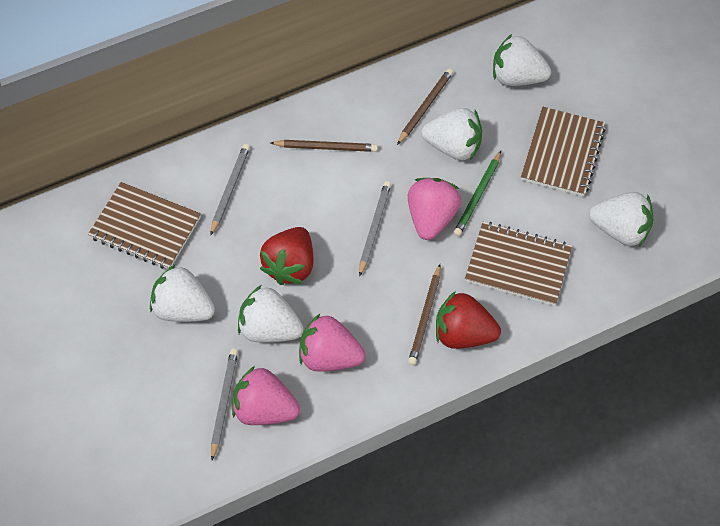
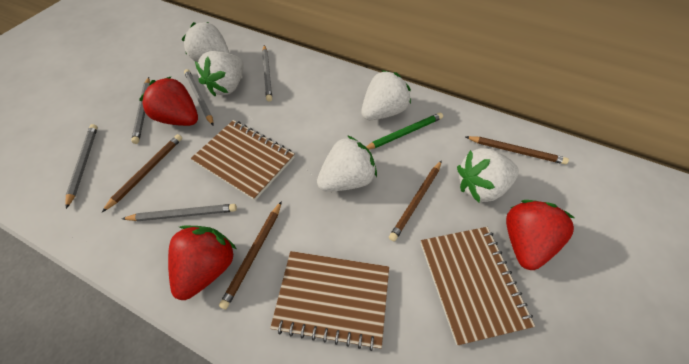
brown pencil: [271,140,378,152] [397,68,453,145] [408,264,441,365] = 3 -> [102,134,182,212] [219,201,282,309] [389,160,442,241] [466,136,569,164] = 4
grey pencil: [211,144,250,235] [211,349,238,460] [359,181,391,277] = 3 -> [65,124,98,209] [122,204,237,221] [131,77,150,144] [184,69,214,126] [262,45,272,102] = 5
pink strawberry: [232,366,300,425] [299,314,365,372] [408,178,461,240] = 3 -> none = 0
red strawberry: [260,227,314,285] [436,291,501,349] = 2 -> [139,77,198,126] [168,226,236,300] [506,200,574,270] = 3

